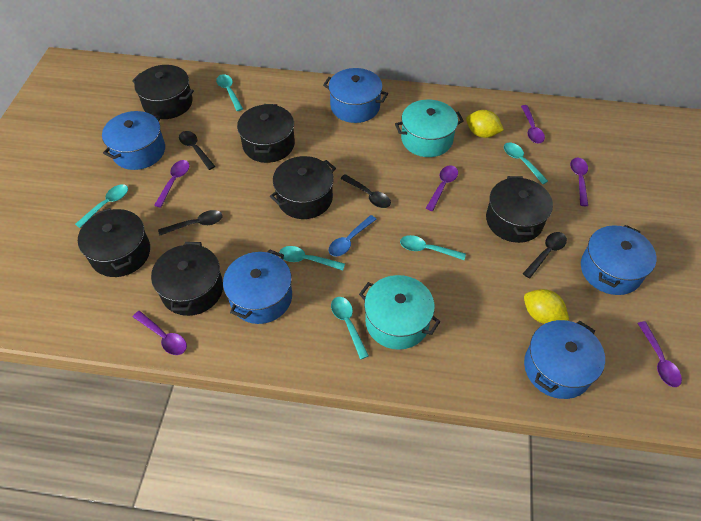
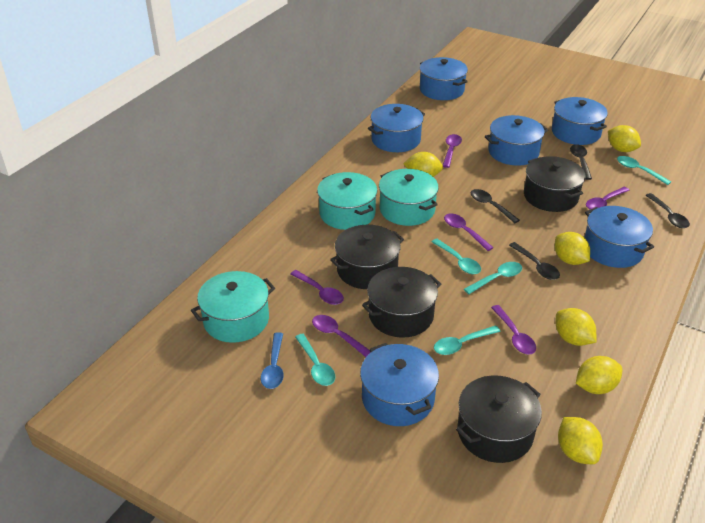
black pot: [78,208,150,277] [132,65,194,119] [151,242,223,316] [237,104,295,163] [270,156,336,219] [486,176,553,243] = 6 -> [330,225,404,289] [362,267,441,338] [456,375,542,463] [524,156,585,212] = 4
blue pot: [102,111,165,170] [223,250,292,324] [323,68,388,123] [524,320,605,399] [581,225,656,295] = 5 -> [360,343,439,426] [368,104,425,152] [420,57,468,100] [485,115,548,166] [552,97,608,145] [584,206,654,268] = 6
turquoise pot: [359,275,440,350] [395,99,464,157] = 2 -> [191,271,275,343] [317,172,378,230] [379,169,439,226] = 3
turquoise spoon: [75,184,128,228] [216,74,243,111] [279,246,345,271] [331,297,369,359] [400,235,466,260] [504,143,548,184] = 6 -> [295,334,335,386] [431,239,481,274] [434,326,501,355] [464,262,522,294] [617,156,671,185] = 5
yellow lemon: [466,110,504,138] [524,289,569,324] = 2 -> [403,152,443,177] [555,232,590,265] [556,308,596,346] [558,417,603,464] [576,356,622,394] [608,125,641,152] = 6

